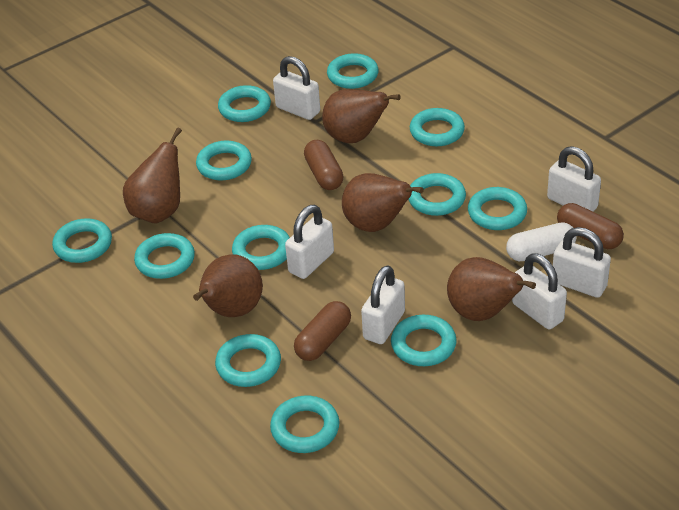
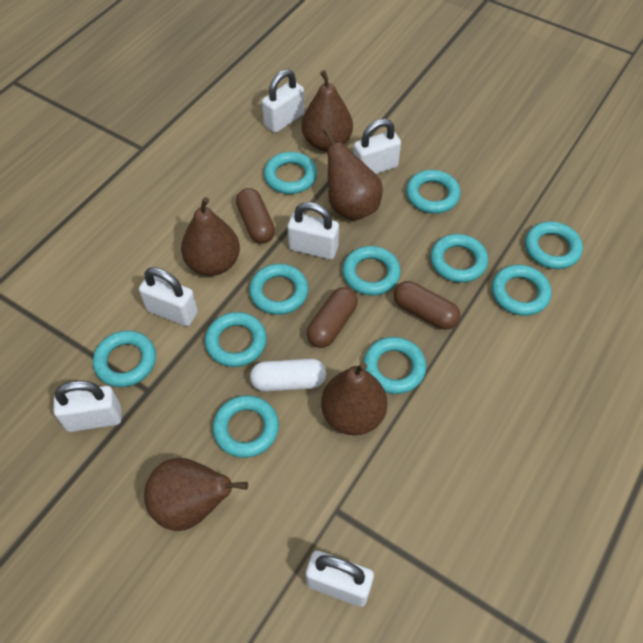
turquoise ring: [52,218,112,263] [134,233,195,279] [196,141,252,180] [215,334,281,387] [218,85,271,122] [232,225,290,270] [270,396,339,453] [327,53,379,89] [391,315,457,366] [408,173,466,216] [410,108,465,146] [468,187,527,230] = 12 -> [93,331,156,387] [205,312,267,367] [213,395,279,458] [249,264,308,315] [264,152,317,194] [342,246,401,296] [363,337,426,394] [406,170,460,214] [430,234,488,283] [492,265,551,316] [525,221,583,269] = 11

